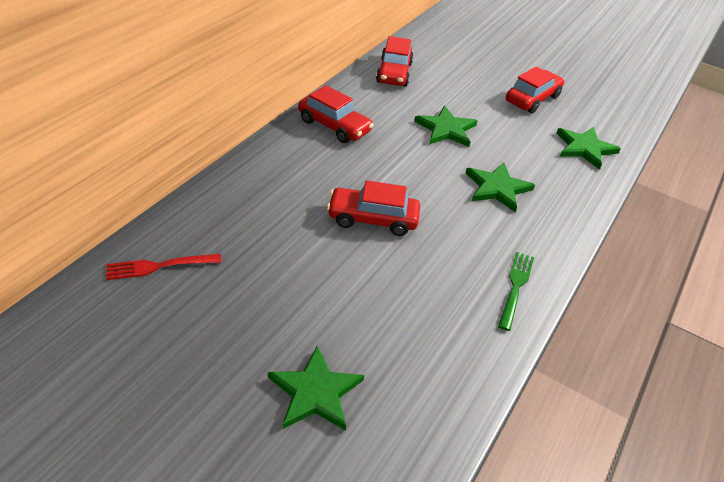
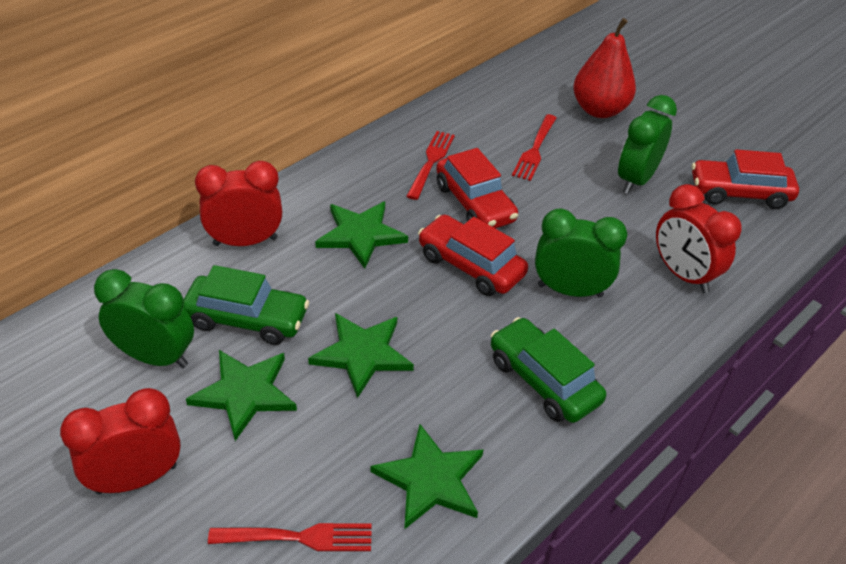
green car: none = 0 -> [183,265,309,345] [491,317,606,423] = 2
green clock: none = 0 -> [94,269,194,368] [535,208,627,298] [618,95,677,194] = 3
green fork: [498,252,534,331] = 1 -> none = 0
red car: [298,85,374,143] [327,180,420,236] [376,36,414,87] [506,67,564,113] = 4 -> [418,215,528,296] [436,148,518,229] [692,149,799,209] = 3
red clock: none = 0 -> [60,388,181,494] [195,161,282,246] [656,184,742,293] = 3
red fork: [106,254,221,280] = 1 -> [208,523,372,551] [406,131,455,200] [512,114,557,181] = 3
red pear: none = 0 -> [573,18,636,118] = 1

